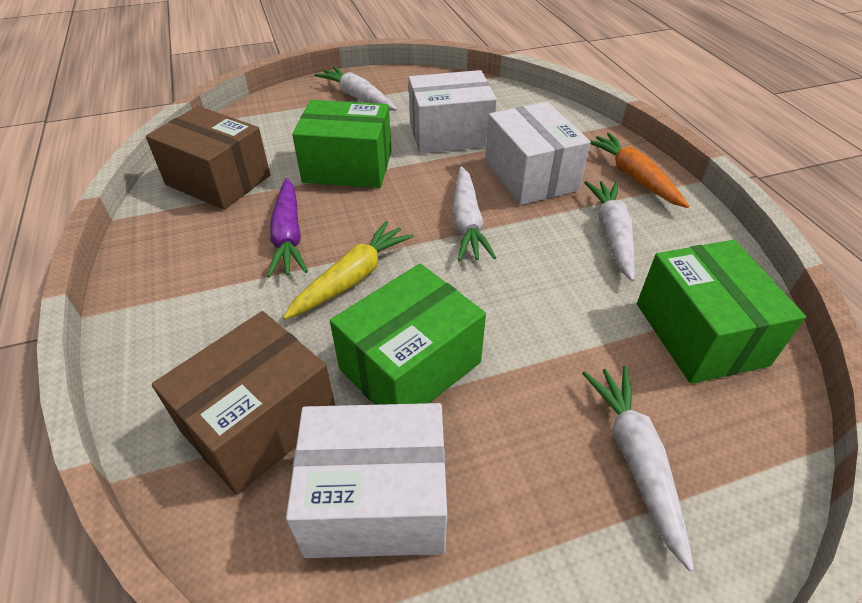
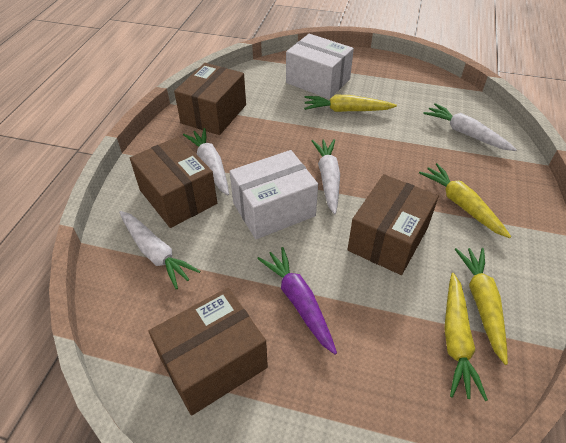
brown box: [146,106,270,210] [152,311,335,495] = 2 -> [130,136,217,228] [148,288,268,416] [174,63,246,135] [347,174,439,275] = 4
green box: [292,100,391,188] [330,264,486,405] [637,240,806,384] = 3 -> none = 0
orange carrot: [590,133,689,208] = 1 -> none = 0
white box: [286,403,447,558] [409,70,497,154] [485,102,591,205] = 3 -> [230,150,318,239] [286,34,354,99] = 2
yellow carrot: [283,221,414,320] = 1 -> [304,95,397,112] [419,163,511,238] [444,273,488,401] [455,248,508,365] = 4

